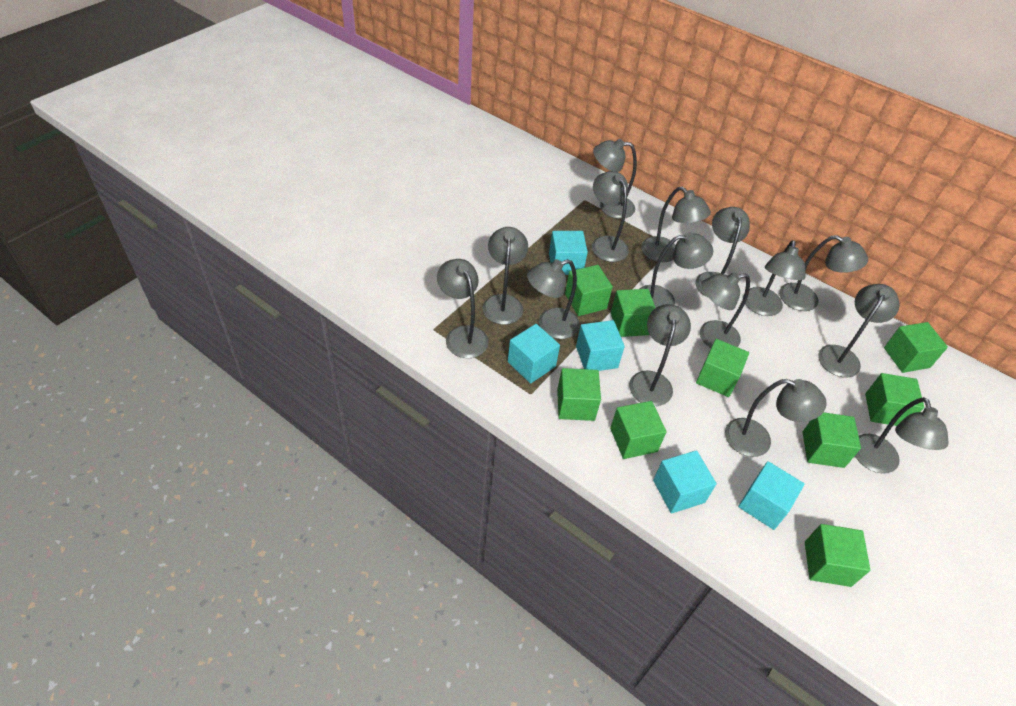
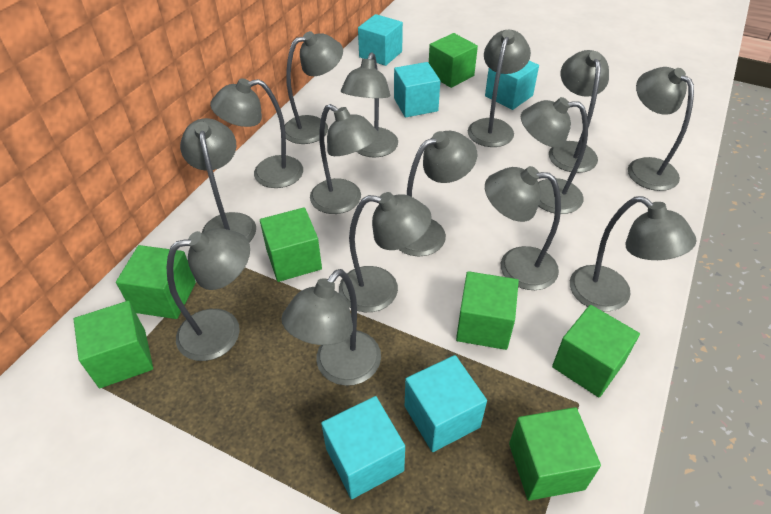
green cube: [557,368,601,421] [565,265,613,316] [610,401,667,459] [611,289,655,337] [696,339,749,397] [802,412,861,468] [805,524,870,587] [865,373,924,426] [884,322,948,373] = 9 -> [74,301,153,388] [116,245,196,319] [260,207,322,282] [429,33,478,88] [456,271,519,350] [509,407,601,501] [552,305,640,398] = 7

